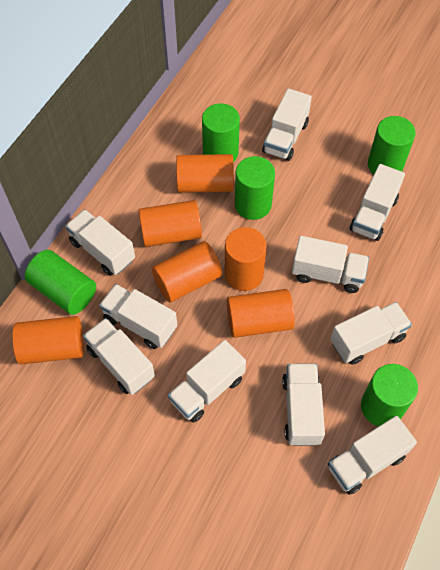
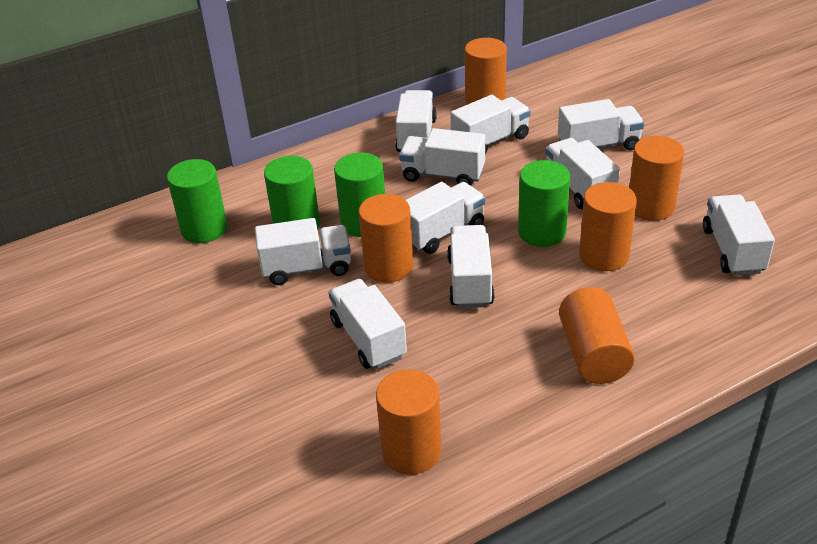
green cylinder: [25,250,96,315] [202,103,240,162] [235,156,275,220] [361,364,418,426] [368,116,416,174] = 5 -> [167,159,227,243] [264,156,320,230] [334,153,385,237] [518,160,570,247] = 4

